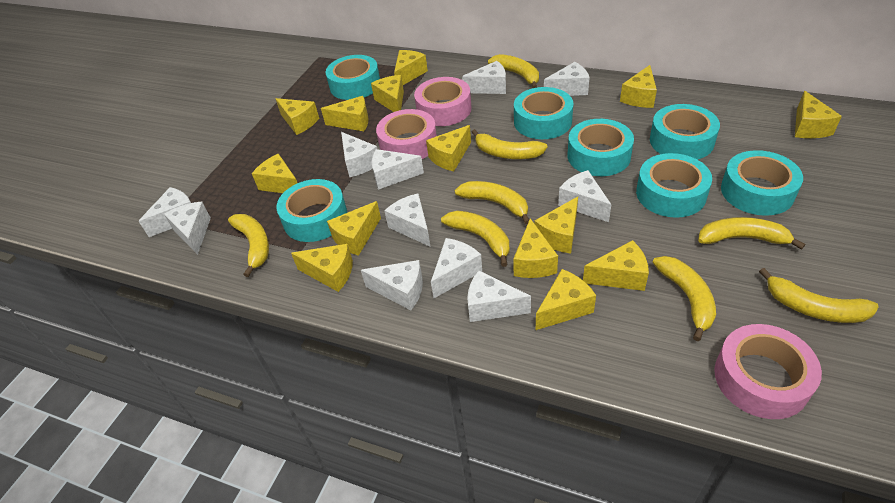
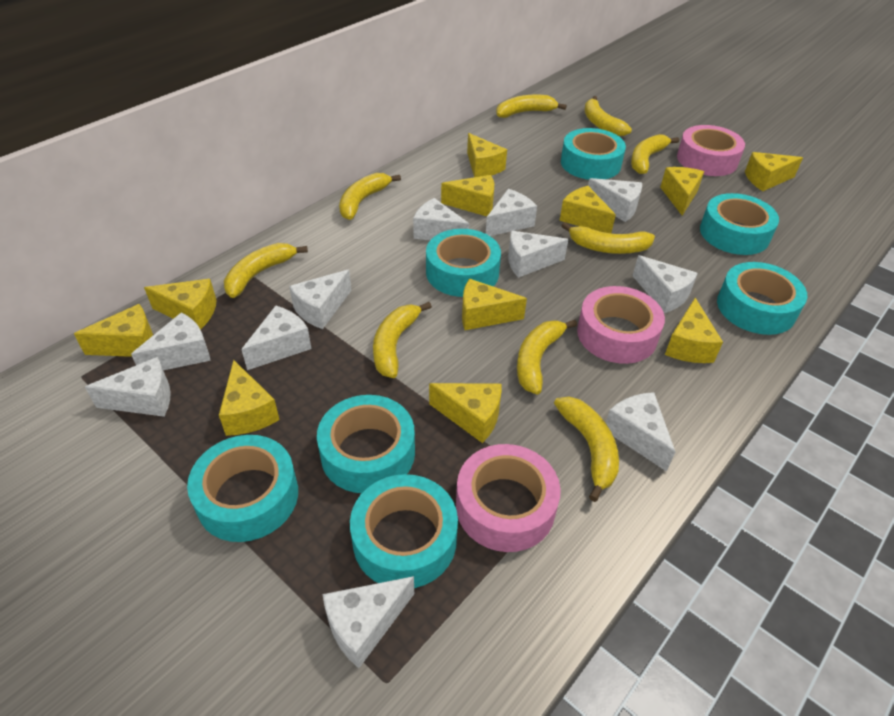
yellow banana: [228,214,269,277] [441,210,510,267] [454,181,529,225] [472,129,548,159] [488,54,539,88] [653,256,716,341] [698,217,805,250] [759,268,879,323] = 8 -> [224,243,308,298] [339,173,401,220] [373,302,432,378] [496,94,567,118] [517,320,577,395] [554,397,619,502] [561,222,655,254] [584,96,632,136] [631,134,679,174] = 9
yellow cheese: [252,154,297,193] [276,98,319,135] [291,244,353,292] [321,96,369,131] [327,201,381,256] [371,75,404,112] [394,50,428,85] [426,125,471,171] [513,219,558,278] [534,197,578,254] [536,269,596,330] [583,240,649,291] [620,65,657,108] [795,91,842,138] = 14 -> [74,304,153,357] [144,279,216,330] [219,360,280,436] [429,383,501,443] [441,175,494,216] [462,279,527,330] [467,133,507,177] [560,186,616,233] [660,167,704,216] [665,298,723,363] [745,152,803,191] = 11

